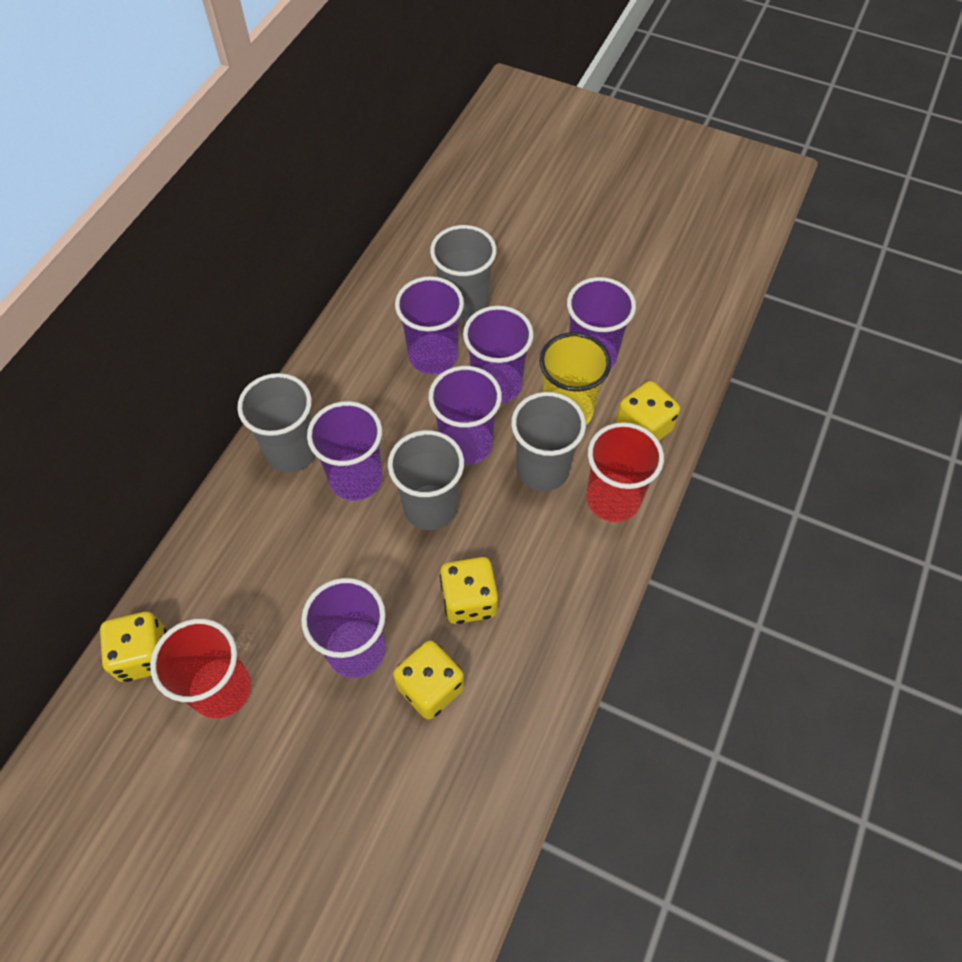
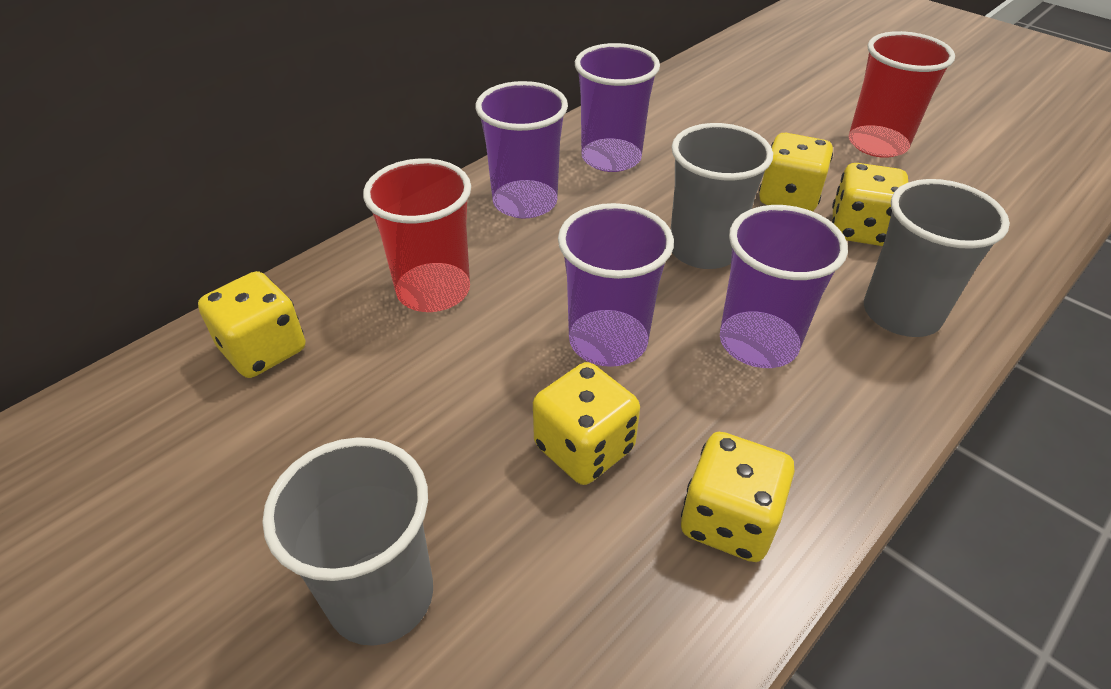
grey cup: [237,373,316,473] [388,430,464,530] [430,225,497,322] [511,392,586,491] = 4 -> [262,437,433,646] [671,123,773,269] [864,179,1010,337] = 3
purple cup: [301,578,386,678] [307,401,383,501] [395,276,464,374] [428,366,502,465] [463,306,534,404] [567,277,636,370] = 6 -> [476,81,568,219] [558,203,674,367] [575,43,660,172] [720,205,848,368] = 4
yellow cup: [539,332,611,425] = 1 -> none = 0
yellow dice: [100,612,167,682] [393,640,464,719] [440,557,498,624] [616,381,680,441] = 4 -> [198,271,305,378] [533,362,640,485] [681,432,795,562] [759,133,833,212] [832,163,908,246] = 5

